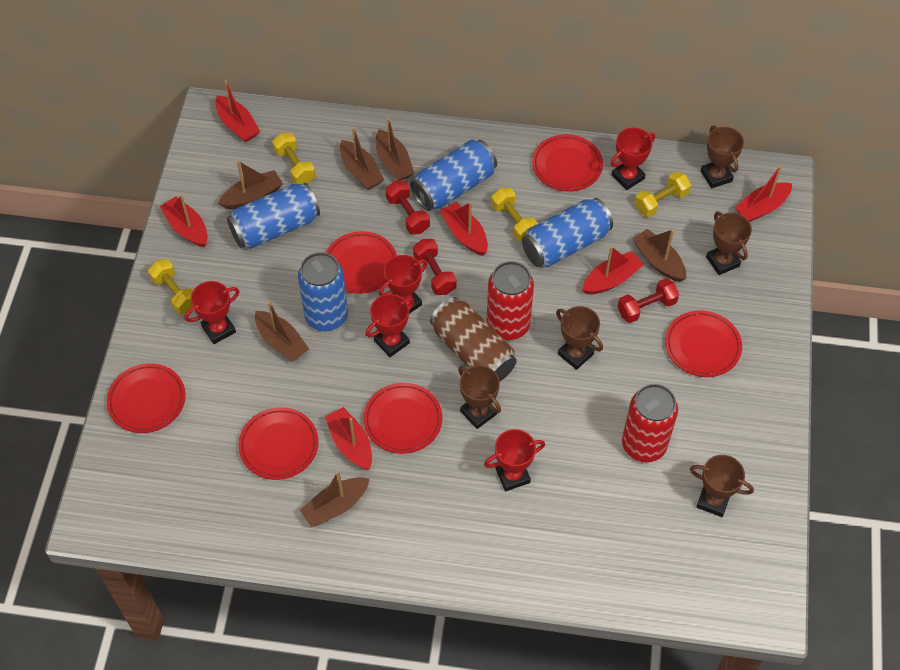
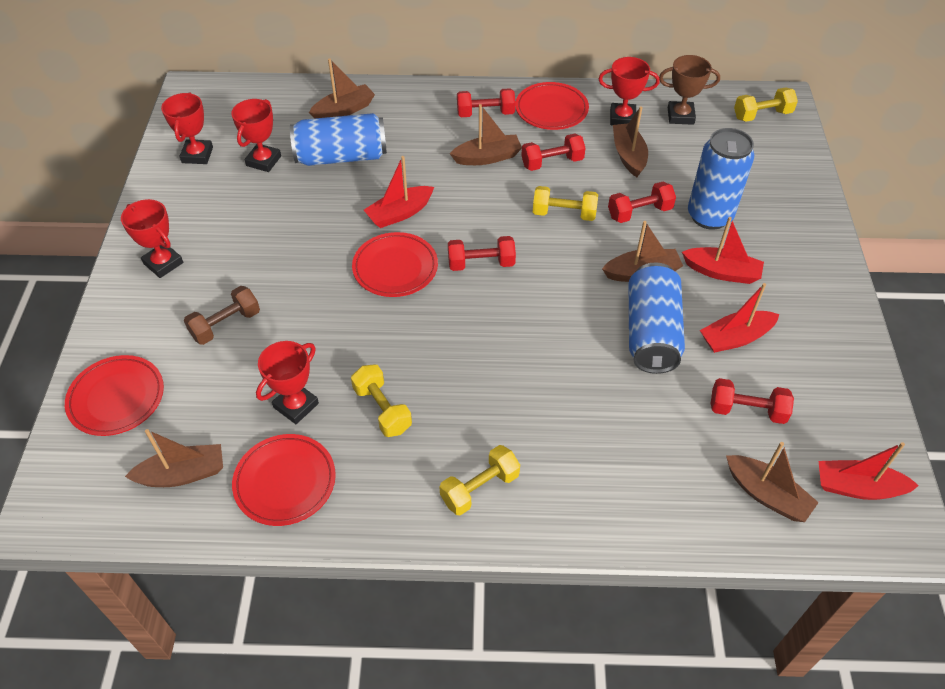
blue can: [227,183,320,249] [298,252,348,331] [410,140,497,211] [522,198,613,267] = 4 -> [290,113,387,166] [628,262,685,374] [688,128,754,230] = 3
brown can: [430,297,517,381] = 1 -> none = 0
brown dumbbell: none = 0 -> [184,286,260,345] = 1
brown trophy: [458,365,501,429] [556,306,603,370] [690,455,754,517] [701,126,744,188] [706,212,752,275] = 5 -> [659,55,720,125] = 1
red boat: [160,195,208,247] [215,80,260,142] [325,407,372,470] [440,202,488,256] [582,246,644,294] [735,166,792,222] = 6 -> [364,156,434,228] [682,217,764,284] [700,283,779,353] [819,442,919,500] = 4
red can: [487,261,534,340] [622,384,678,462] = 2 -> none = 0
red dumbbell: [386,181,430,234] [413,239,456,295] [618,278,679,323] = 3 -> [448,236,516,271] [457,88,516,117] [521,134,586,171] [608,182,676,223] [711,378,794,424] = 5
red plate: [106,363,186,433] [238,407,319,480] [326,231,397,294] [363,383,442,454] [532,134,603,192] [665,310,742,377] = 6 -> [65,355,164,436] [232,434,336,526] [352,232,438,297] [515,82,589,130] = 4

